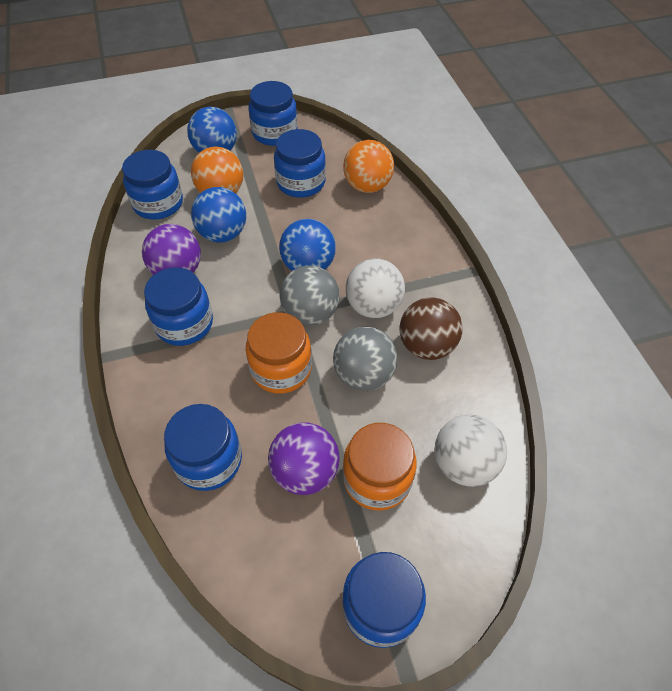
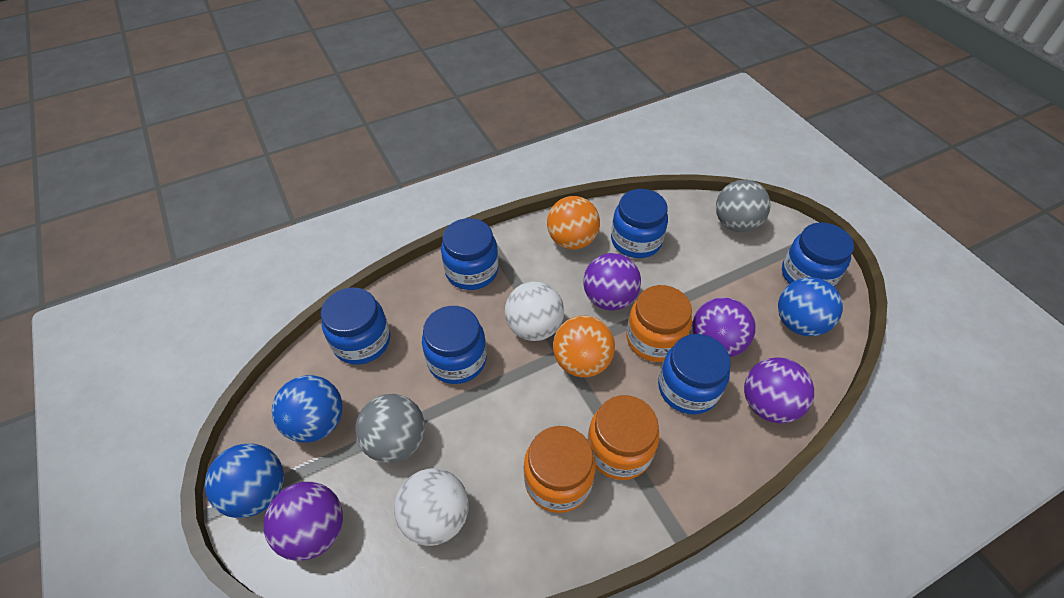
brown ball: [400,297,462,360] = 1 -> none = 0
orange jar: [246,312,312,394] [343,423,417,511] = 2 -> [524,426,596,513] [587,395,659,480] [626,285,692,362] = 3
purple ball: [142,224,201,275] [268,422,340,495] = 2 -> [264,482,343,561] [583,253,641,311] [692,297,756,357] [744,357,814,423] = 4

